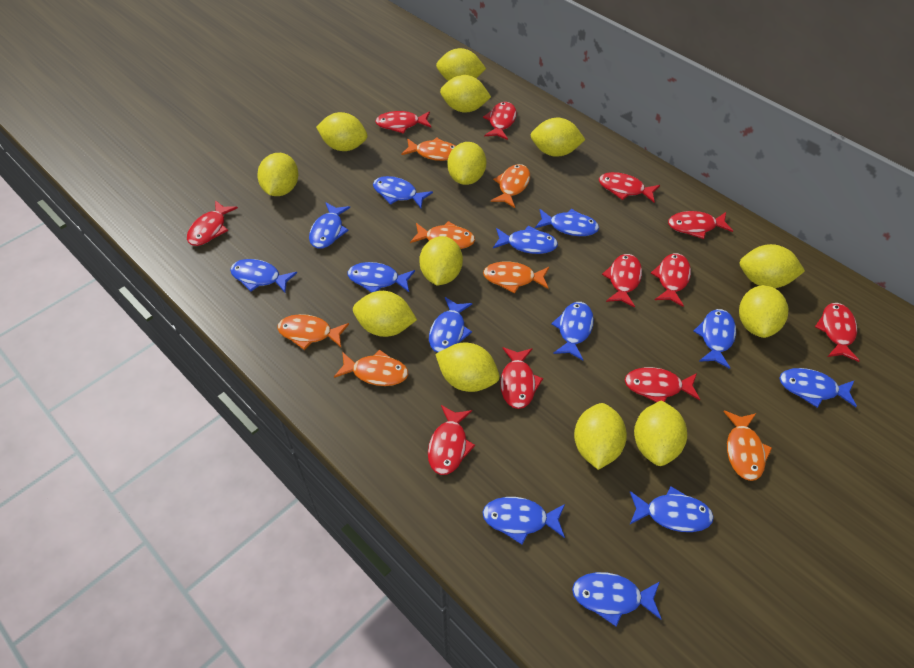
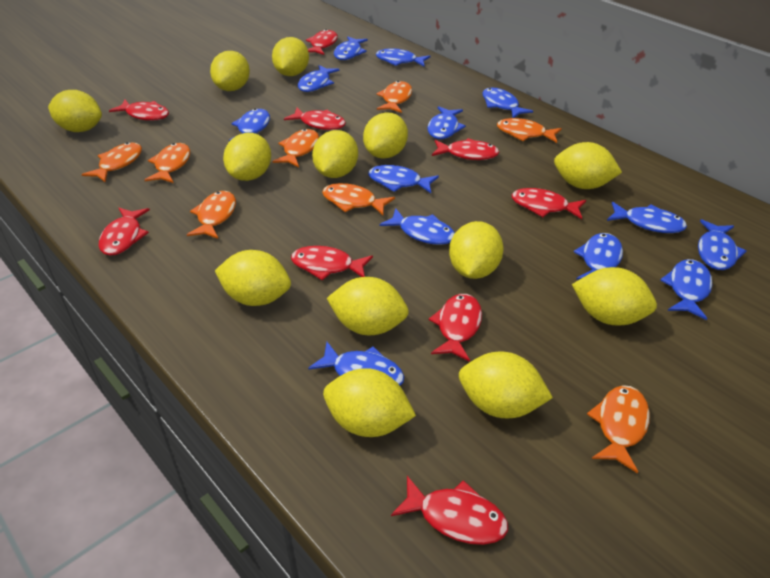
orange fish: [277,314,349,350] [334,349,408,386] [401,137,455,161] [410,221,475,249] [483,262,549,293] [491,164,530,208] [723,411,772,481] = 7 -> [82,142,142,183] [145,143,190,183] [187,191,236,239] [273,129,319,167] [322,183,395,215] [376,81,412,113] [497,118,562,143] [587,385,650,474] = 8
red fish: [187,200,238,246] [375,111,431,134] [428,405,475,475] [483,102,517,140] [500,347,543,409] [599,172,660,202] [602,254,642,307] [625,367,700,403] [651,253,691,307] [668,211,733,239] [815,303,860,362] = 11 -> [99,208,150,256] [109,100,169,121] [284,107,346,130] [291,246,373,280] [306,29,338,55] [391,476,508,545] [429,294,482,362] [432,138,499,160] [512,188,586,219] = 9

